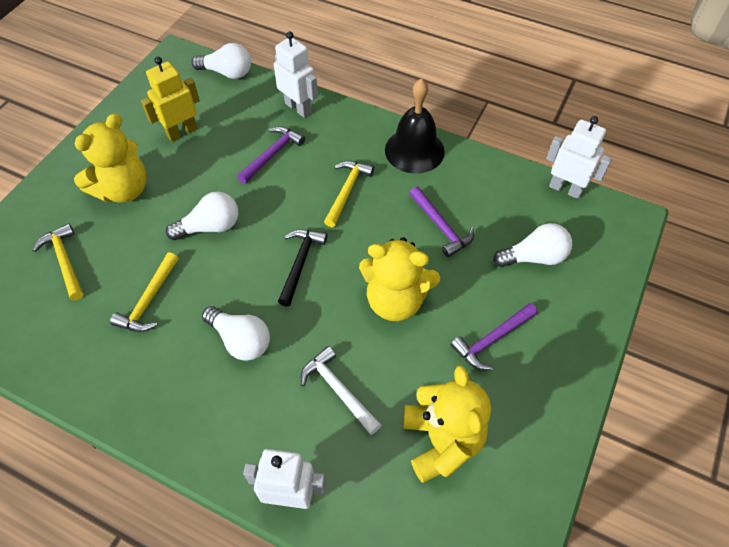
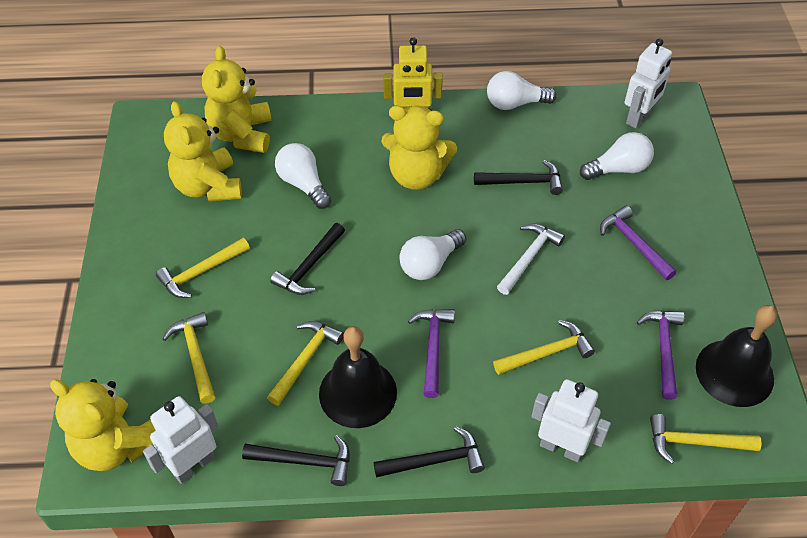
black bell: [385,78,445,174] = 1 -> [319,326,397,428] [696,305,777,407] = 2
black hammer: [278,229,328,306] = 1 -> [242,435,350,486] [270,223,345,295] [374,426,485,478] [474,160,563,195] = 4
yellow hammer: [33,223,83,300] [110,252,179,332] [324,161,374,227] = 3 -> [156,238,250,298] [163,312,215,404] [267,321,344,406] [493,320,595,375] [650,414,762,464] = 5
yellow teddy bear: [74,113,147,203] [359,237,440,321] [403,365,491,483] = 3 -> [50,379,156,471] [164,101,242,202] [202,46,272,153] [381,106,457,190] = 4

